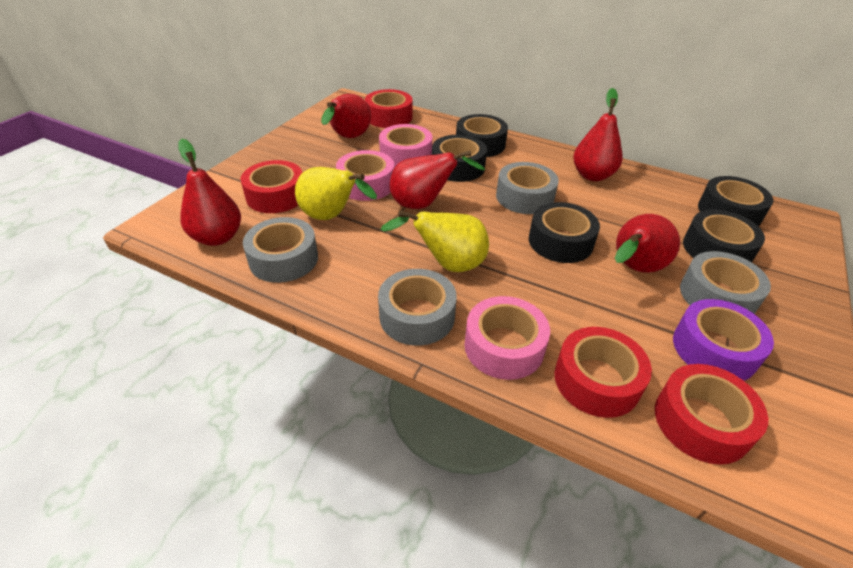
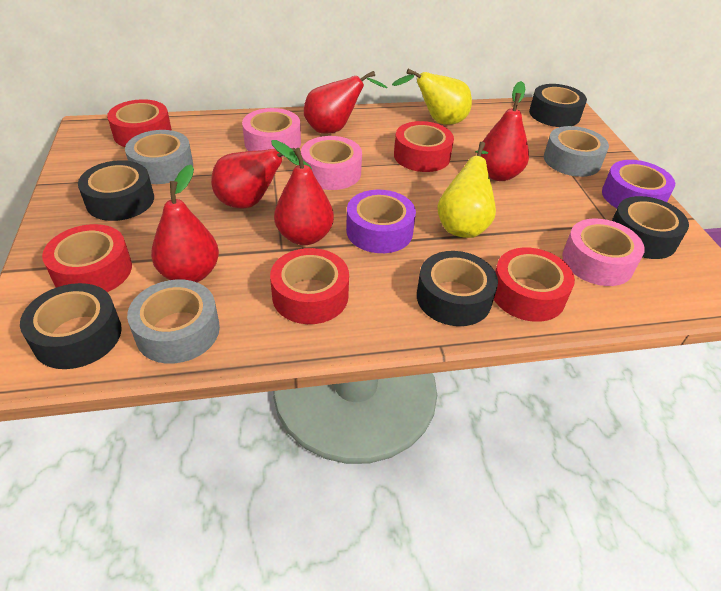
grey tape: [243,217,318,283] [378,269,457,346] [496,162,559,214] [680,251,771,314] = 4 -> [125,130,193,184] [127,280,220,364] [544,126,609,177] = 3
purple tape: [673,299,774,381] = 1 -> [346,190,416,253] [602,160,675,208] = 2
red tape: [241,160,302,213] [365,89,413,128] [554,327,652,418] [655,364,768,465] = 4 -> [42,224,132,292] [107,99,172,147] [270,248,349,324] [394,121,454,172] [494,248,575,322] = 5

